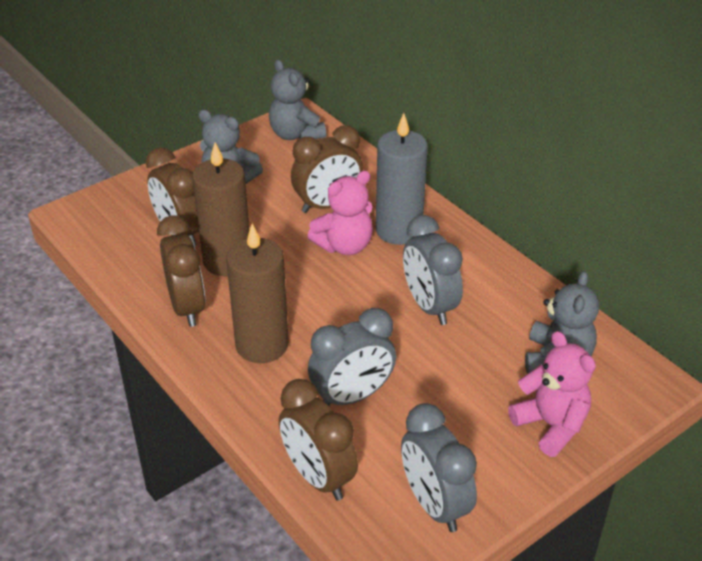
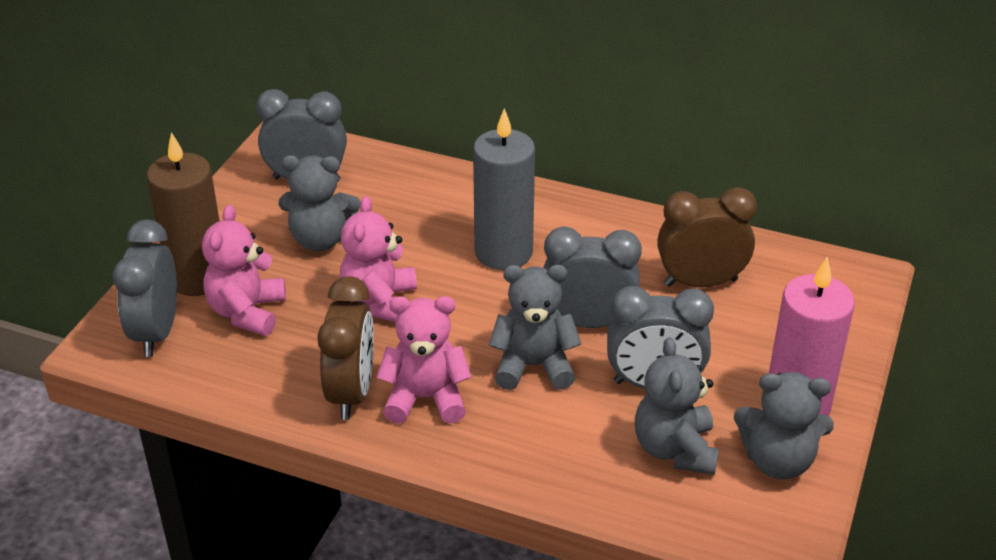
brown candle: [192,142,249,276] [226,223,289,363] = 2 -> [147,132,220,296] = 1
brown clock: [146,147,199,246] [157,216,206,327] [279,379,358,500] [291,125,363,213] = 4 -> [317,276,374,420] [657,187,757,287] = 2
grey clock: [308,308,396,406] [401,403,477,532] [403,215,463,325] = 3 -> [113,219,177,357] [256,89,347,182] [544,227,642,328] [607,286,714,389] = 4
grey teddy bear: [198,110,263,184] [269,60,326,140] [525,271,599,373] = 3 -> [279,155,361,251] [489,265,581,390] [635,337,719,475] [734,372,834,479] = 4
pink candle: none = 0 -> [769,257,855,416] = 1
pink teddy bear: [307,171,373,255] [508,331,596,457] = 2 -> [202,205,286,336] [340,196,417,322] [376,296,472,424] = 3

